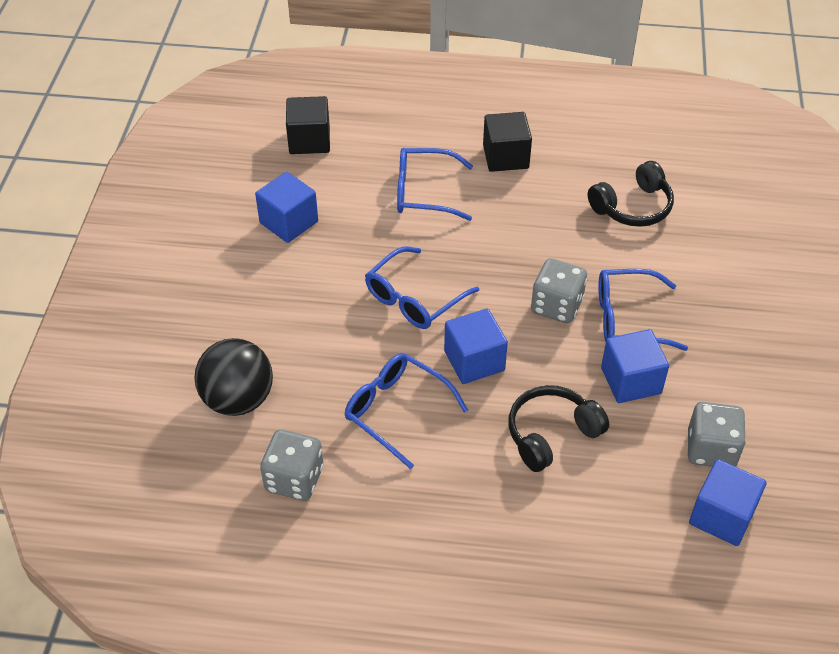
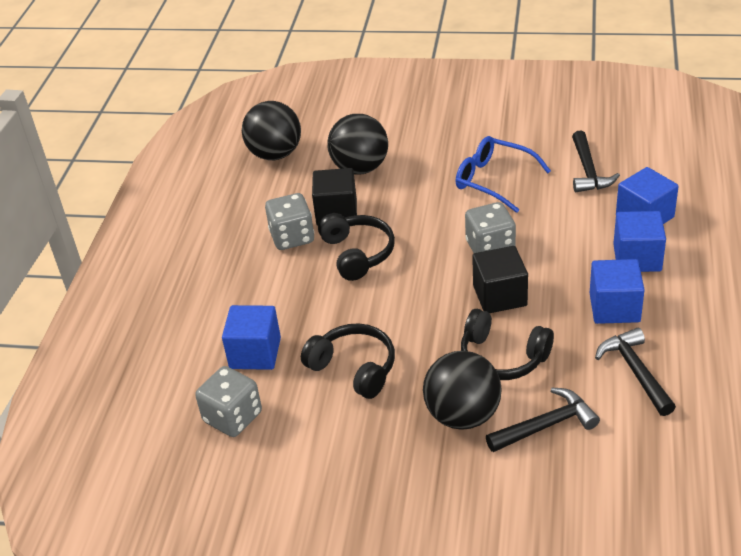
black ball: [194,338,273,416] = 1 -> [242,101,301,160] [327,114,388,175] [423,351,502,430] = 3
black hammer: none = 0 -> [486,388,600,452] [572,130,620,192] [595,328,676,416] = 3
black headphones: [509,385,609,472] [588,161,674,227] = 2 -> [301,323,395,399] [318,213,395,281] [461,309,554,380] = 3
blue glasses: [345,353,468,469] [365,247,479,329] [397,148,473,221] [598,269,688,351] = 4 -> [456,136,551,213] = 1

